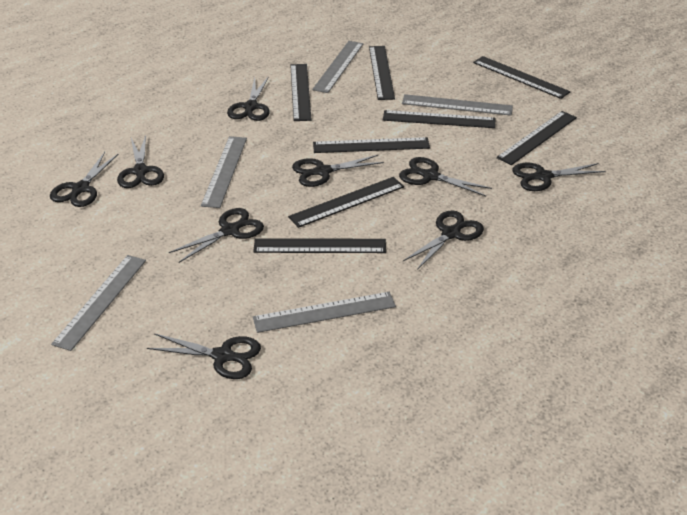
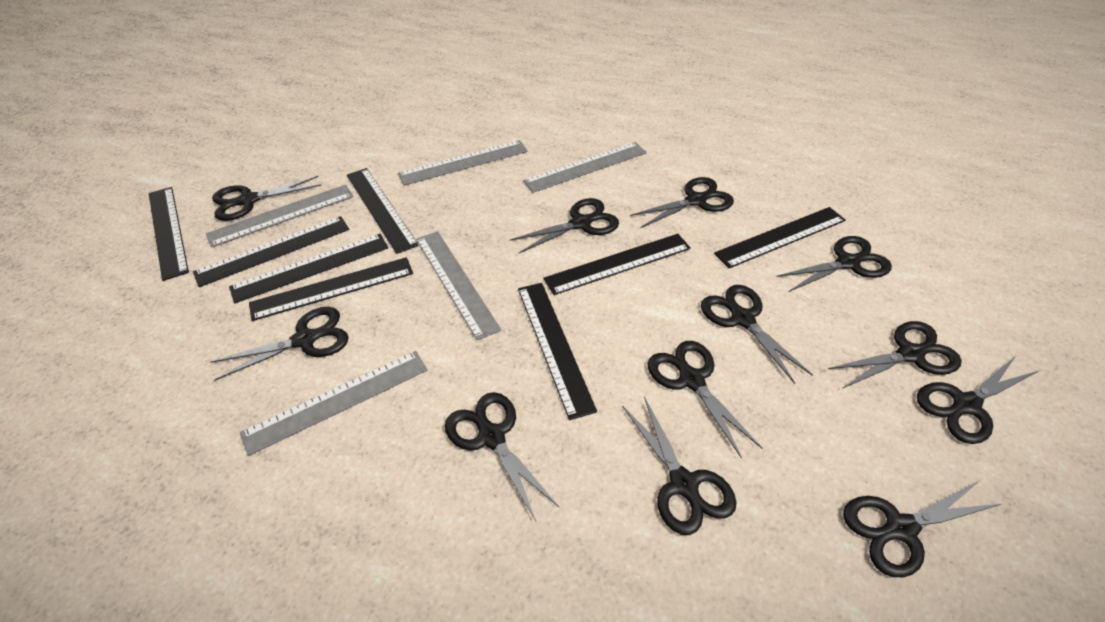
black scissors: [50,152,118,207] [117,135,164,188] [147,333,261,379] [169,208,264,263] [227,77,270,121] [292,155,384,187] [399,157,492,196] [403,210,484,270] [512,163,605,191] = 9 -> [210,307,349,381] [212,176,322,221] [445,392,559,521] [510,198,619,253] [622,396,737,535] [630,177,734,228] [648,341,762,459] [701,285,813,384] [776,236,892,292] [828,321,962,389] [843,481,1001,577] [917,356,1040,444] = 12

